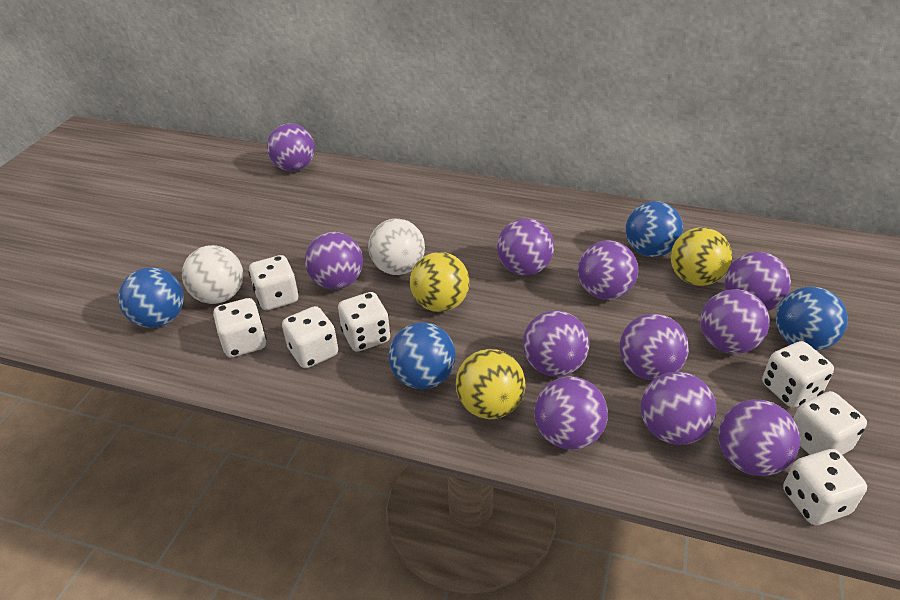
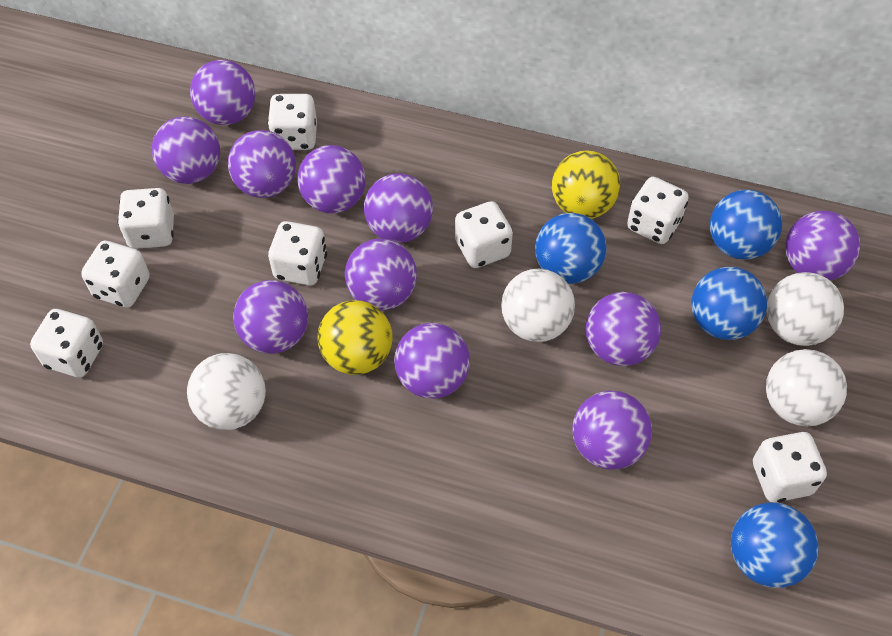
white ball: [182,245,243,304] [368,219,425,275] = 2 -> [187,353,266,430] [501,269,575,342] [766,349,847,426] [767,272,844,346] = 4
white dice: [213,298,267,357] [248,255,299,310] [282,306,338,368] [338,292,390,352] [762,341,834,408] [783,449,867,525] [793,391,867,455] = 7 -> [30,309,103,378] [81,241,150,308] [117,188,174,249] [267,94,317,150] [268,221,327,286] [455,201,513,268] [627,177,689,244] [753,432,827,502] = 8
yellow ball: [410,252,470,312] [456,349,525,419] [670,227,732,286] = 3 -> [318,300,393,375] [552,150,620,219] = 2

